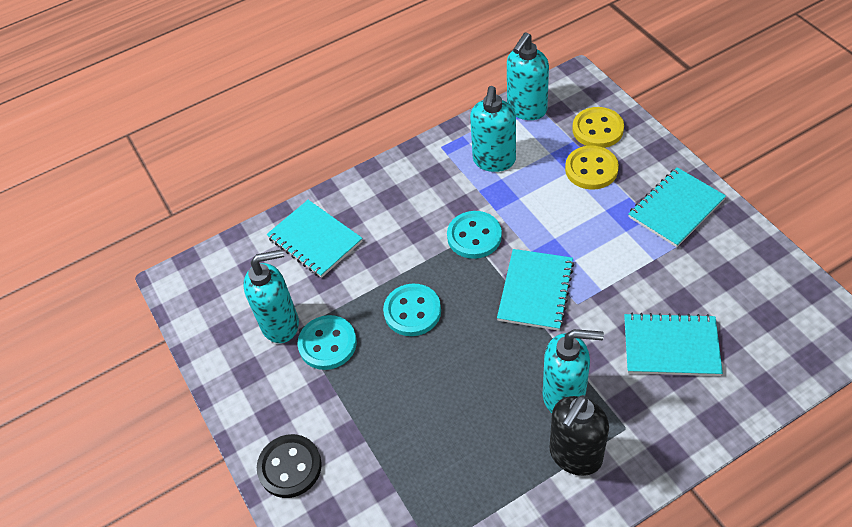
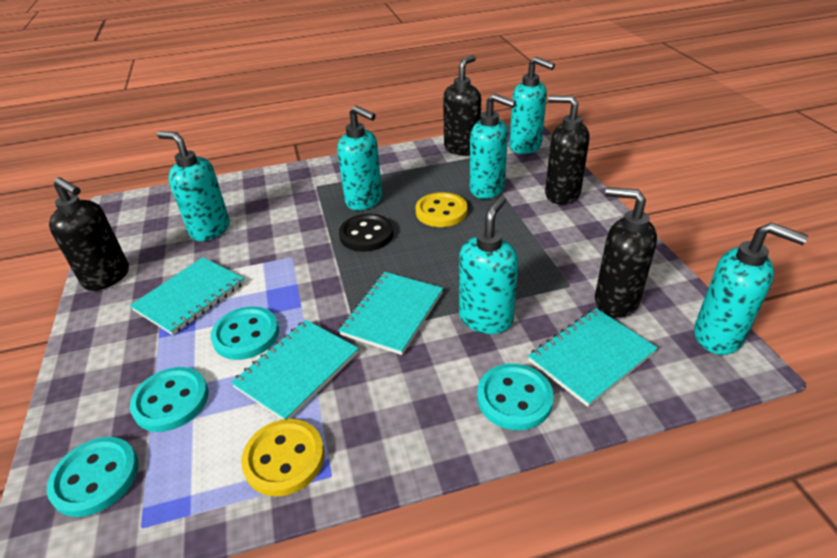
black soap dispenser: [549,395,609,476] = 1 -> [49,177,129,291] [443,55,481,156] [545,95,589,204] [595,187,657,318] = 4
turquoise button: [298,315,357,370] [383,284,441,336] [447,211,502,259] = 3 -> [47,437,138,517] [130,367,208,432] [211,306,279,360] [477,364,554,430] = 4
turquoise soap dispenser: [243,249,299,343] [470,86,516,172] [507,33,549,120] [543,329,604,413] = 4 -> [157,131,230,241] [337,105,382,210] [459,196,519,334] [470,93,516,199] [509,57,555,154] [694,222,808,355] = 6

